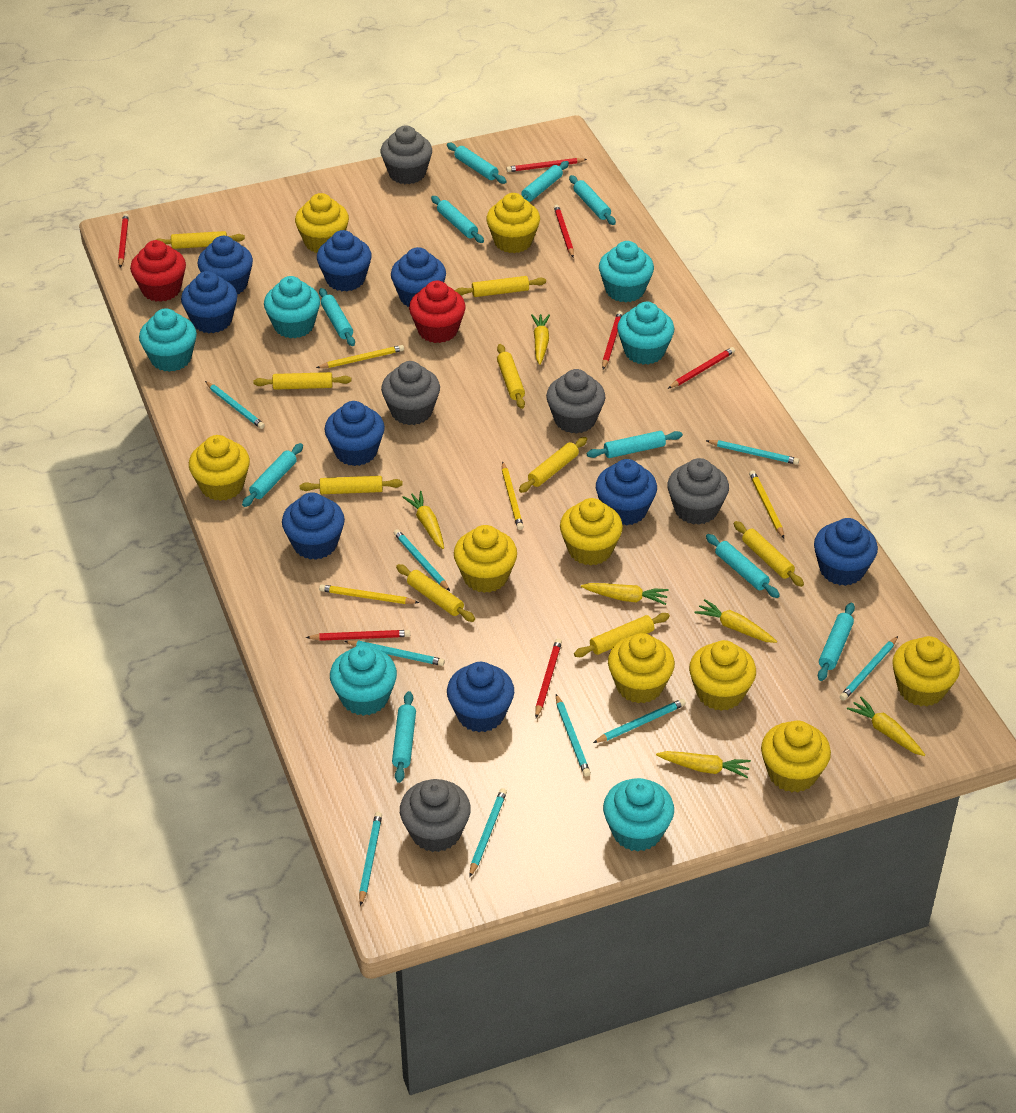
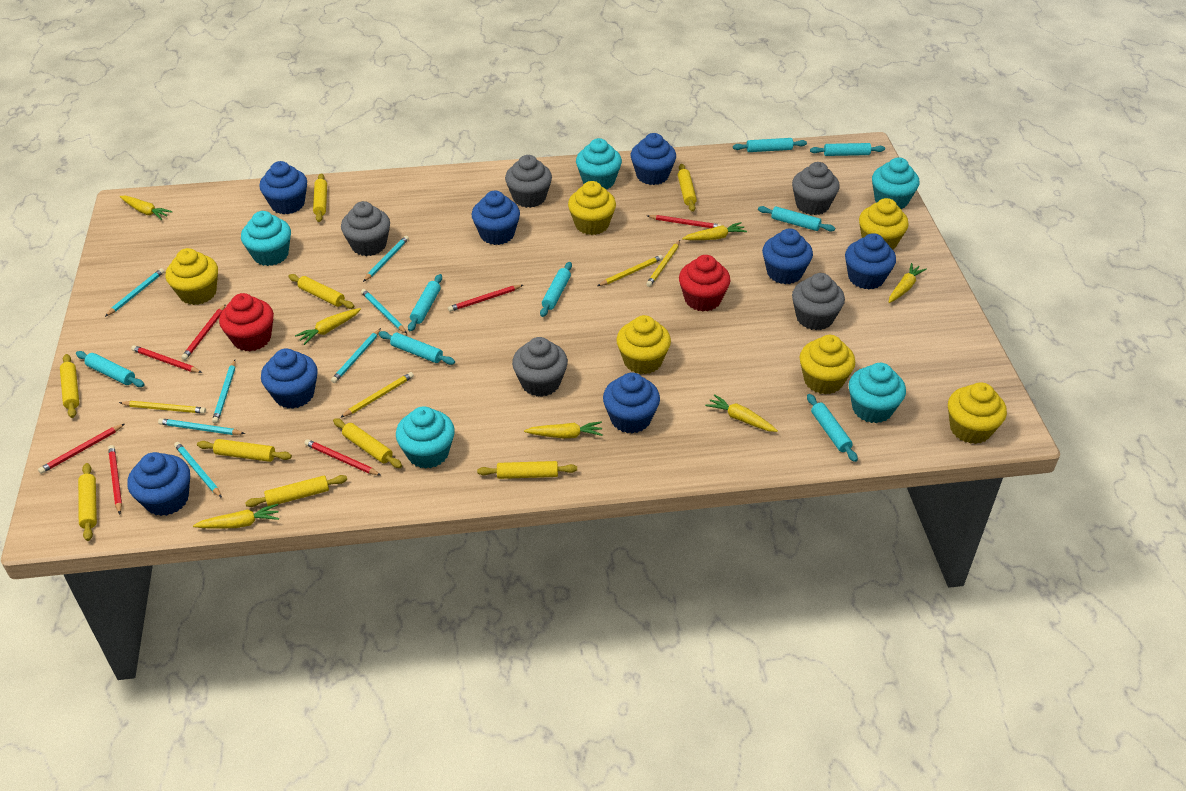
blue cupcake: [181,271,237,333] [198,236,253,294] [282,492,345,560] [317,230,372,292] [324,401,385,466] [391,247,446,307] [447,662,514,732] [596,459,657,526] [814,518,878,586] = 9 -> [127,452,190,516] [259,161,307,214] [261,349,318,409] [472,191,520,245] [603,372,660,434] [631,133,676,185] [762,228,813,284] [845,233,896,289] = 8
turquoise cupcake: [139,308,197,372] [264,276,320,338] [330,645,397,716] [599,241,654,303] [603,778,674,851] [617,302,674,365] = 6 -> [241,211,291,266] [396,406,455,469] [576,138,622,189] [849,363,906,423] [872,157,919,209] = 5
turquoise pencil: [205,381,265,429] [344,640,445,666] [359,812,382,906] [394,529,450,591] [469,788,507,877] [556,694,591,777] [593,699,686,743] [706,440,799,465] [840,636,898,701] = 9 -> [105,268,164,317] [158,418,245,435] [174,442,222,498] [212,360,236,424] [331,328,381,383] [361,289,407,333] [363,236,409,282] = 7
turquoise rolling pin: [242,443,303,507] [319,288,355,346] [392,691,416,783] [431,196,484,243] [447,143,507,184] [521,161,569,202] [569,175,616,225] [587,431,683,458] [706,534,780,598] [818,603,855,681] = 10 -> [76,351,145,387] [378,331,455,365] [408,274,442,331] [540,262,572,317] [733,138,807,152] [758,206,835,232] [807,394,858,462] [810,143,885,156] = 8
yellow carrot: [403,491,444,549] [531,314,550,365] [581,583,669,605] [656,751,751,778] [694,599,777,643] [847,697,925,756] = 6 -> [120,196,173,220] [193,504,279,529] [295,308,361,345] [524,421,603,438] [682,222,747,240] [705,394,778,432] [889,263,927,303] = 7
yellow cupcake: [189,435,250,501] [295,193,349,253] [454,525,517,593] [486,193,540,253] [560,498,623,566] [608,633,675,703] [689,640,756,711] [761,721,831,792] [892,636,960,707] = 9 -> [166,248,218,305] [568,181,616,235] [616,315,671,374] [800,335,855,394] [859,198,909,250] [948,383,1007,444] = 6

